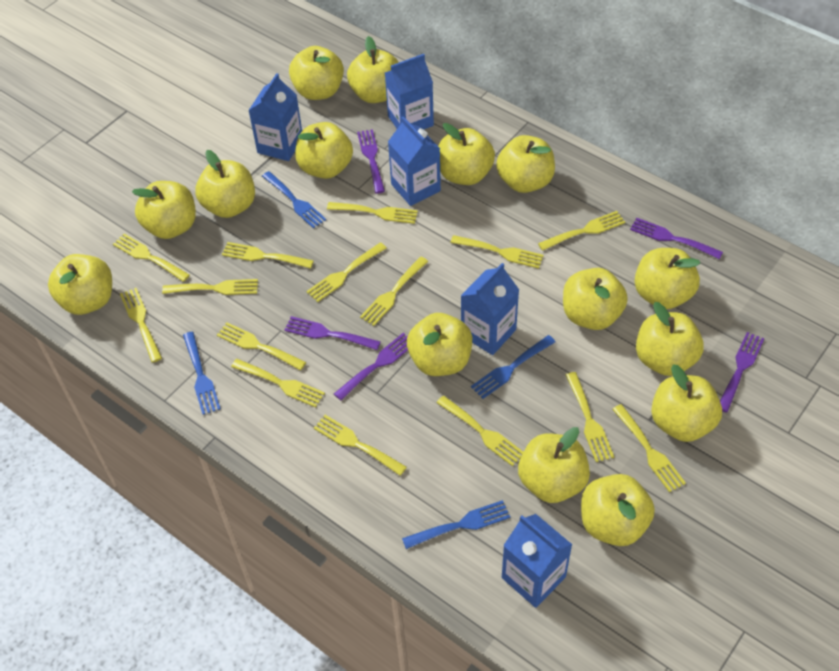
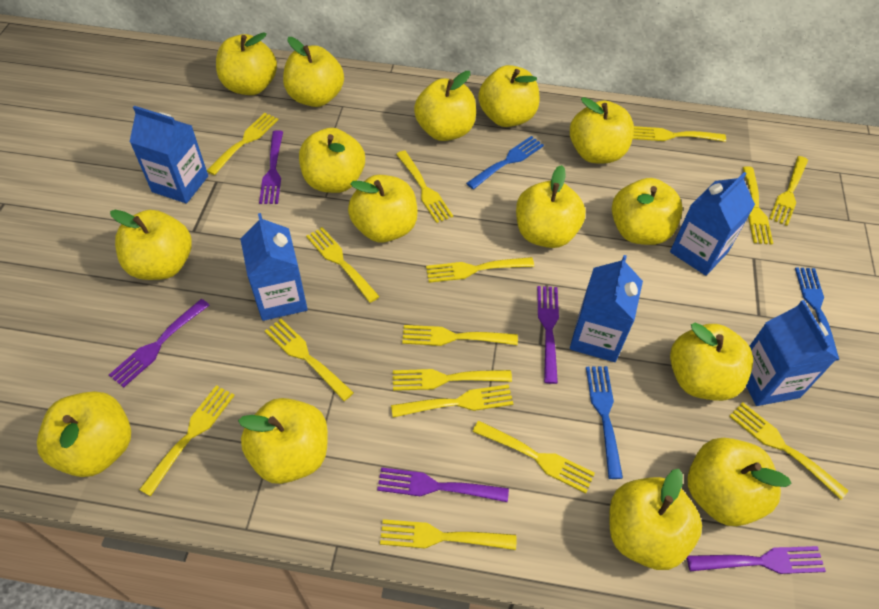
blue fork: [183,332,221,415] [262,171,326,228] [402,500,510,549] [471,335,555,399] = 4 -> [466,136,544,189] [586,366,623,479] [795,267,839,361] = 3

